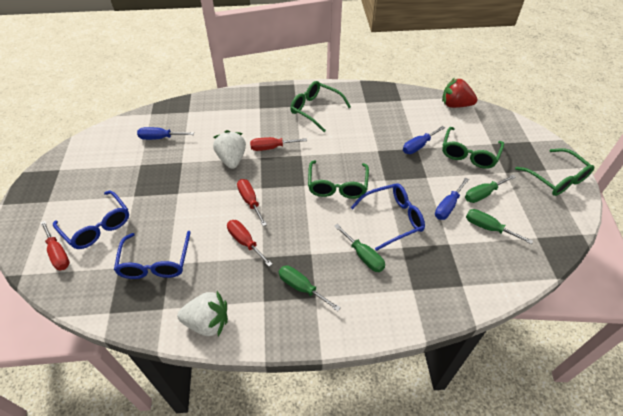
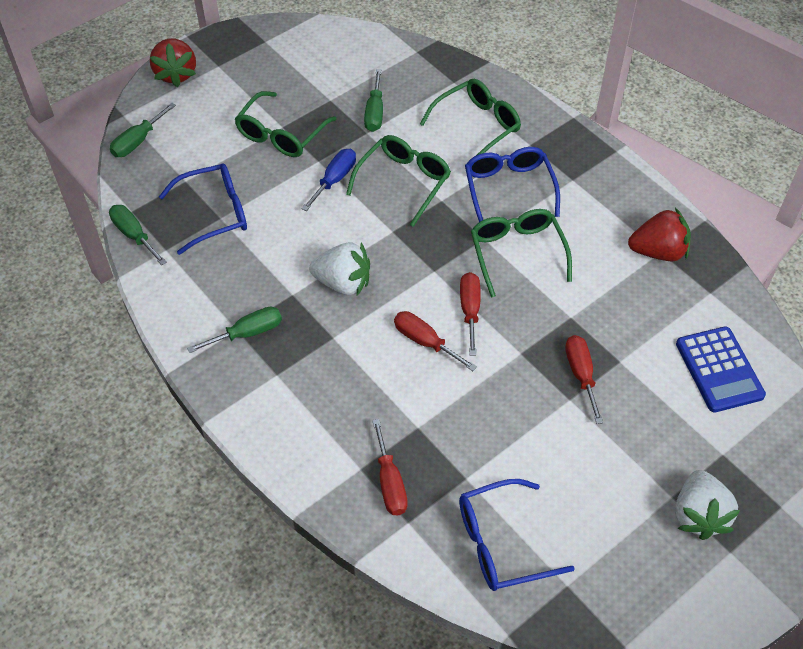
blue calculator: none = 0 -> [676,326,766,413] = 1
blue screwdriver: [137,127,194,140] [403,126,445,154] [435,178,469,220] = 3 -> [302,149,356,211] = 1
red strawberry: [442,78,477,108] = 1 -> [150,38,196,87] [628,208,691,261] = 2

